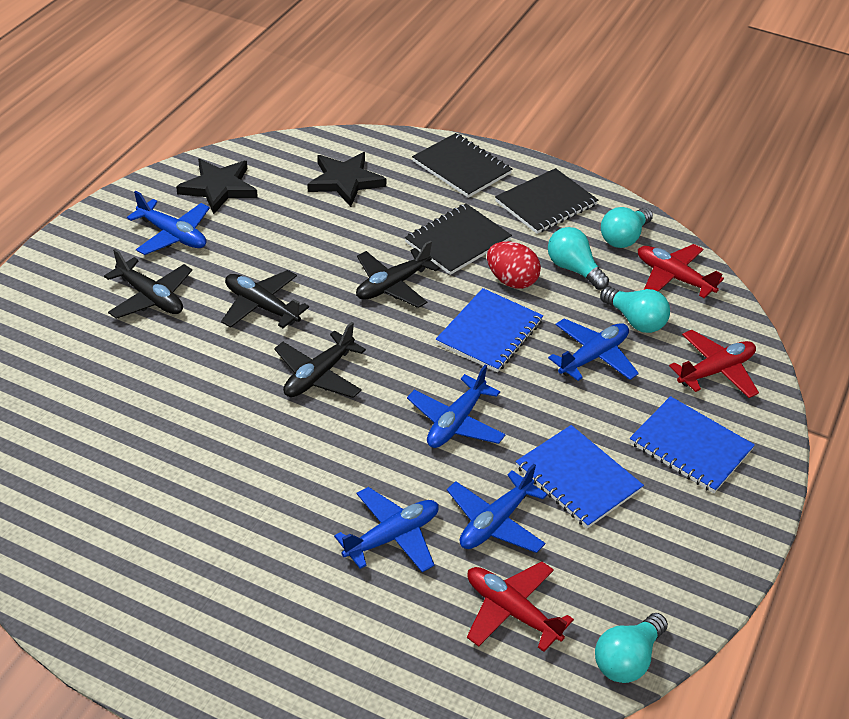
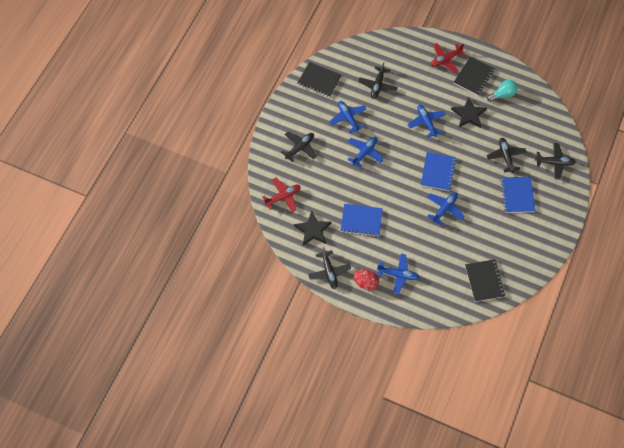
black plane: [104,249,192,319] [221,270,309,328] [274,322,366,398] [356,240,440,308] = 4 -> [281,132,317,163] [308,247,351,289] [358,62,397,99] [486,138,527,173] [535,143,576,180] = 5
red plane: [467,561,574,652] [638,244,724,298] [669,330,759,398] = 3 -> [262,178,301,212] [431,43,466,73] = 2
turquoise light bulb: [548,227,609,290] [595,613,668,683] [600,287,670,333] [601,207,653,248] = 4 -> [487,80,518,102] = 1

